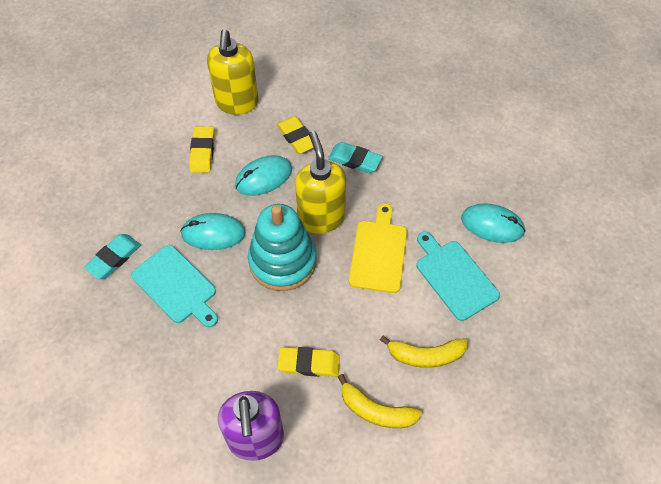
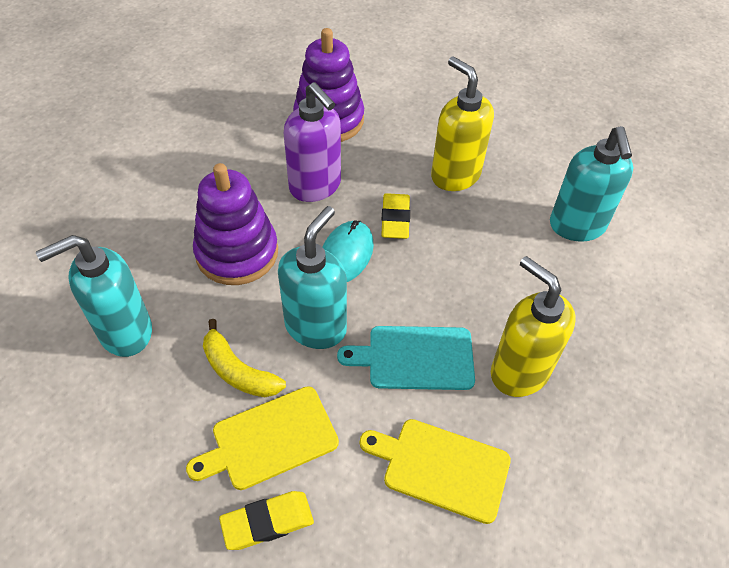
purple stacking toy: none = 0 -> [193,163,278,285] [293,28,364,142] = 2
turquoise cutting board: [131,245,218,328] [416,232,500,321] = 2 -> [337,326,475,390] = 1
turquoise eraser: [84,234,141,279] [328,142,382,173] = 2 -> none = 0
turquoise mouse: [180,213,246,250] [235,155,292,196] [461,203,525,243] = 3 -> [322,220,374,282] = 1
turquoise soap dispenser: none = 0 -> [36,235,152,357] [278,206,347,349] [550,126,633,242] = 3
turquoise stacking toy: [248,204,316,291] = 1 -> none = 0
yellow banana: [338,374,422,428] [380,335,468,368] = 2 -> [203,319,286,397] = 1
yellow cutting board: [349,203,407,293] = 1 -> [186,386,339,490] [359,419,511,524] = 2
yellow eraser: [189,126,215,173] [277,116,314,154] [278,347,340,377] = 3 -> [219,491,314,550] [381,193,410,239] = 2

